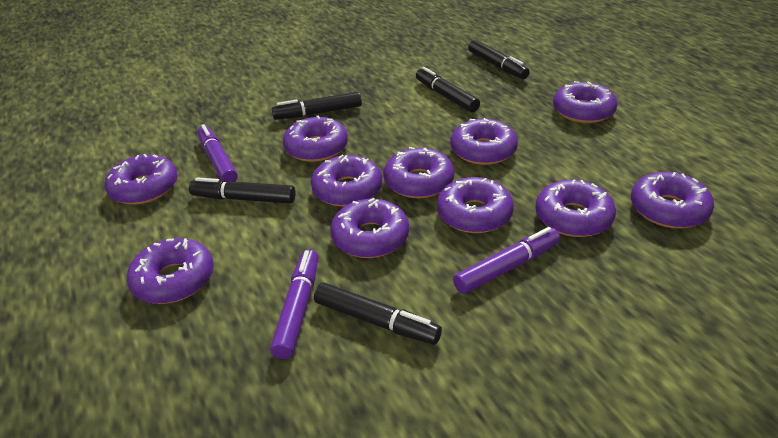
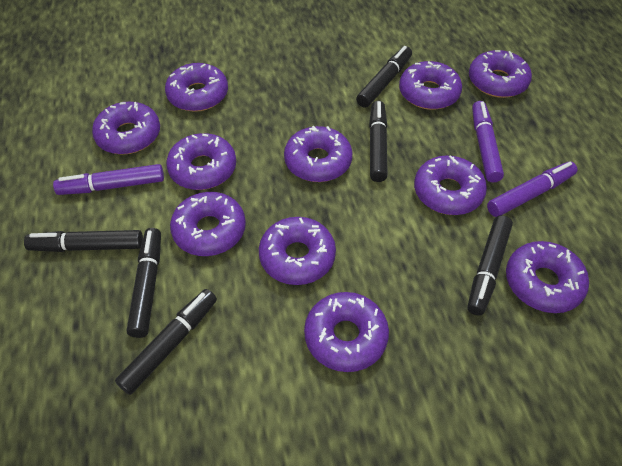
black marker: [189,177,296,203] [272,92,362,120] [314,283,442,345] [416,67,480,112] [468,40,530,79] = 5 -> [24,230,143,252] [115,289,217,395] [127,228,161,338] [356,46,412,108] [369,101,388,182] [467,215,513,315] = 6

